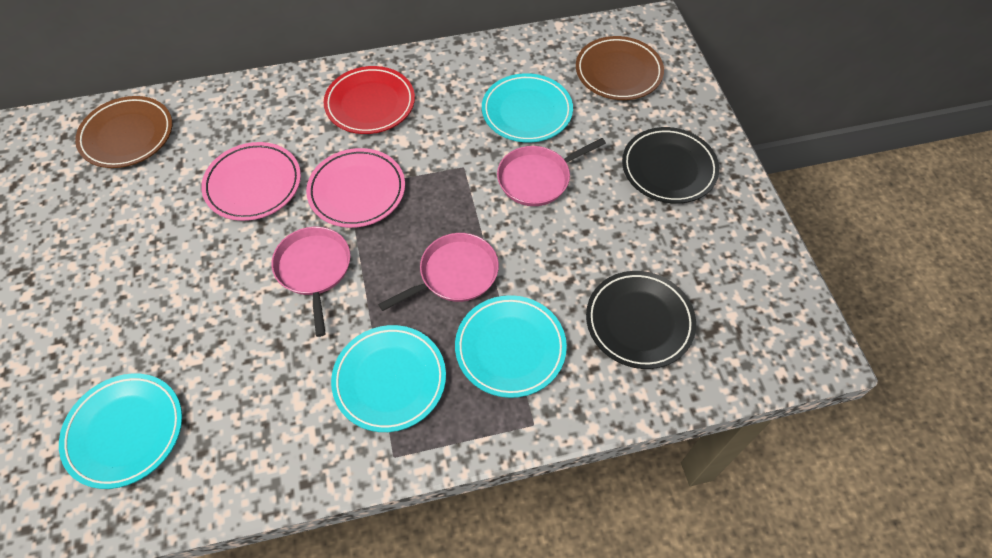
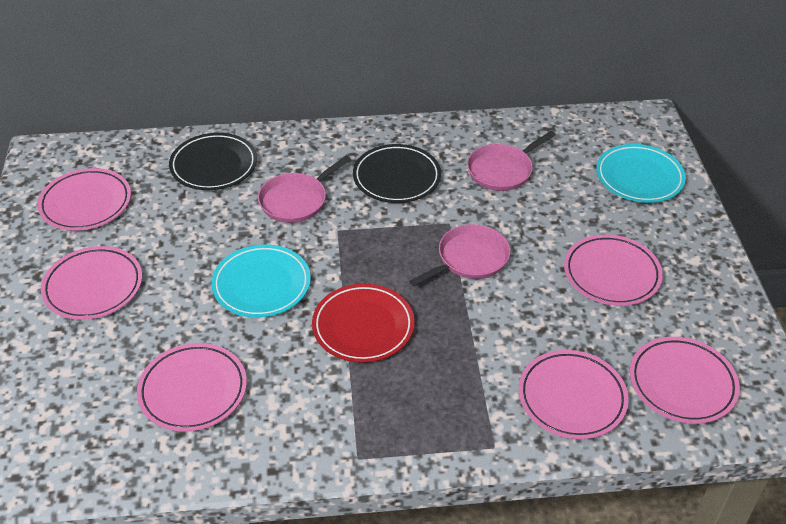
brown plate: [75,96,172,168] [576,36,664,100] = 2 -> none = 0
pink plate: [201,142,301,221] [306,148,405,228] = 2 -> [37,168,131,231] [41,246,142,320] [137,343,247,432] [519,350,629,439] [564,234,663,306] [630,337,740,424] = 6
turquoise plate: [59,373,182,489] [331,325,446,432] [455,295,567,398] [482,73,573,142] = 4 -> [212,244,311,318] [596,144,686,203] = 2

